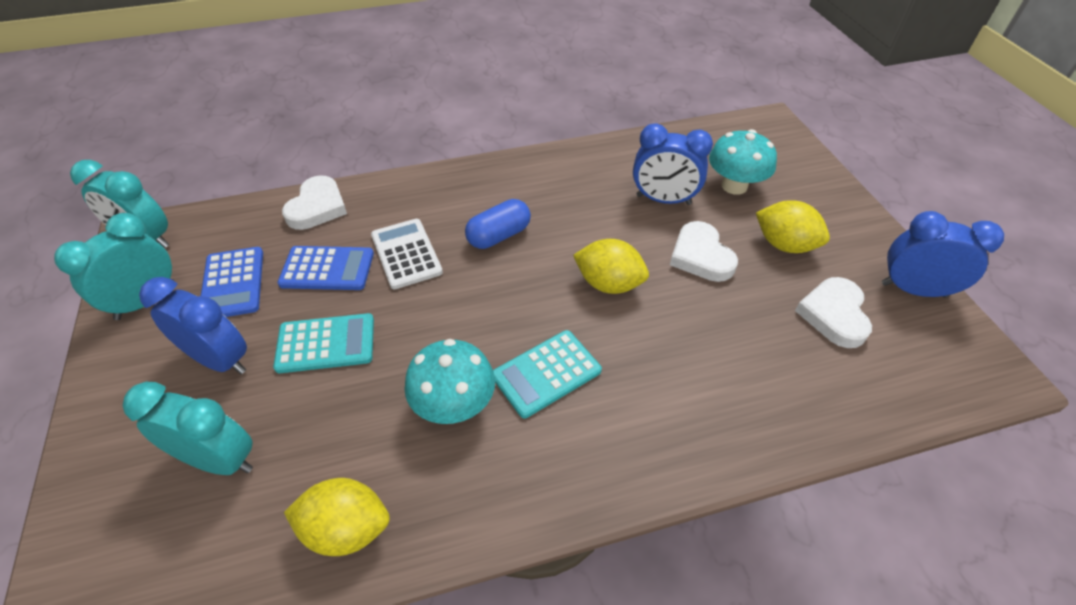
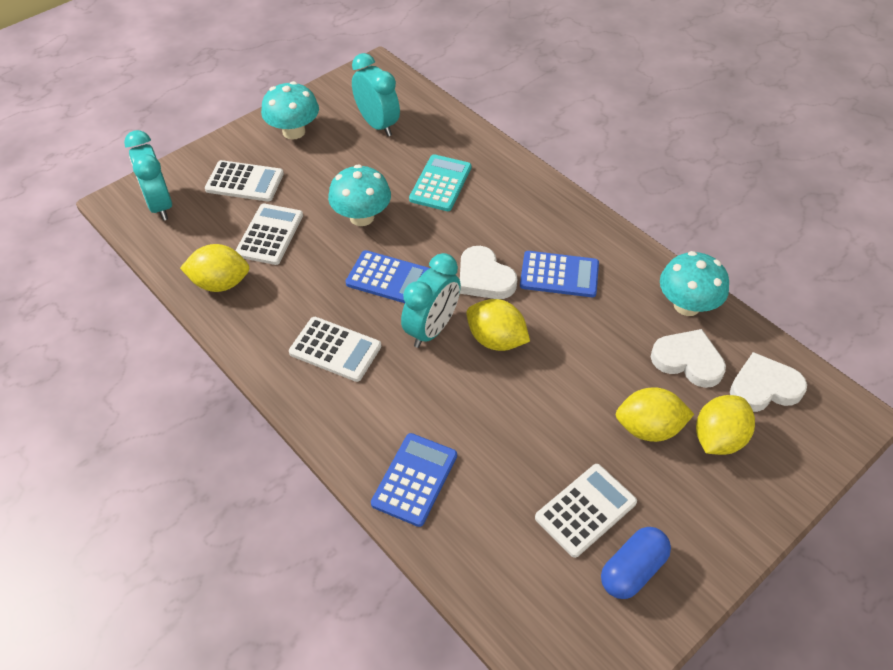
blue calculator: [201,247,263,317] [278,246,374,290] = 2 -> [346,250,429,303] [371,433,457,527] [520,251,599,297] = 3
blue clock: [139,277,247,374] [633,123,713,205] [882,211,1004,298] = 3 -> none = 0
turquoise calculator: [273,313,374,373] [493,330,602,418] = 2 -> [409,154,472,211] = 1
turquoise mushroom: [404,339,495,424] [709,129,777,195] = 2 -> [261,81,319,140] [328,164,391,226] [660,251,729,316] = 3
white calculator: [371,219,443,289] = 1 -> [205,160,284,202] [235,204,303,265] [289,317,381,382] [535,464,637,558] = 4
yellow lemon: [284,478,390,556] [573,239,649,294] [756,200,830,253] = 3 -> [180,244,249,292] [466,299,530,351] [616,387,694,442] [696,395,755,455] = 4

